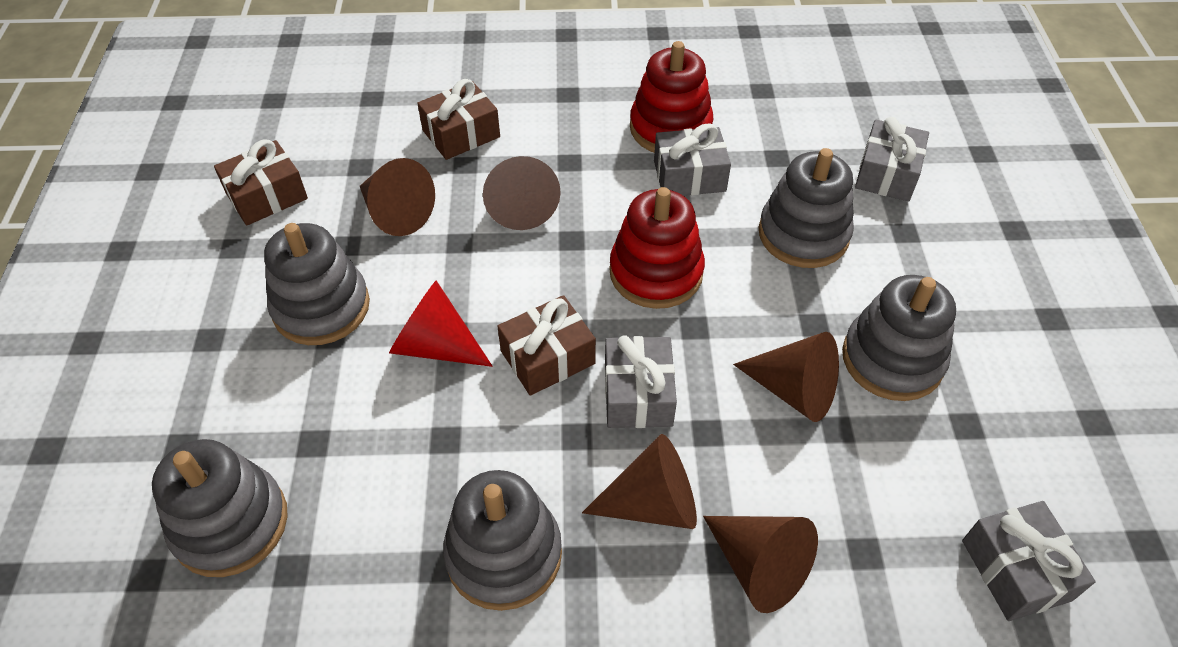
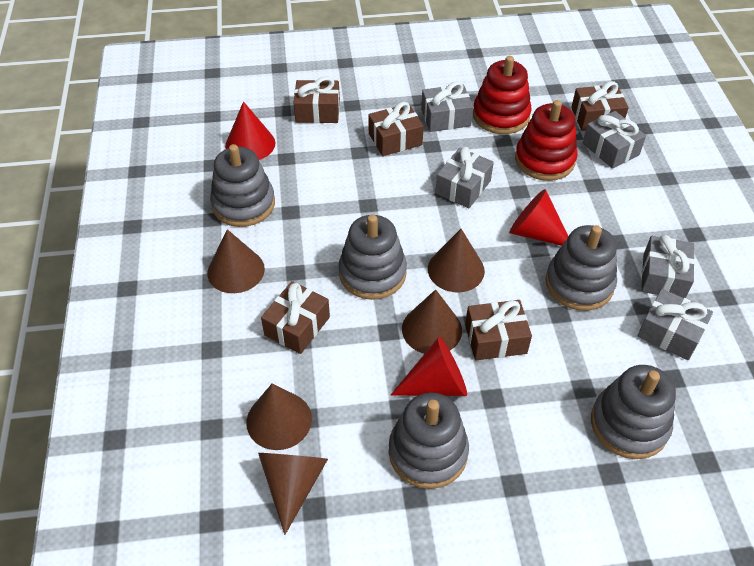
brown gift: [214,139,308,225] [417,79,500,160] [497,295,596,396] = 3 -> [261,281,330,354] [294,77,340,123] [368,102,424,156] [465,300,532,360] [571,81,629,131] = 5
grey gift: [605,335,677,428] [654,123,731,196] [855,117,929,201] [962,501,1096,621] = 4 -> [421,81,473,132] [435,147,494,208] [583,111,646,169] [638,289,713,360] [641,235,695,298] = 5
red cone: [389,280,492,367] = 1 -> [225,101,275,160] [391,337,467,396] [509,189,568,246] = 3

